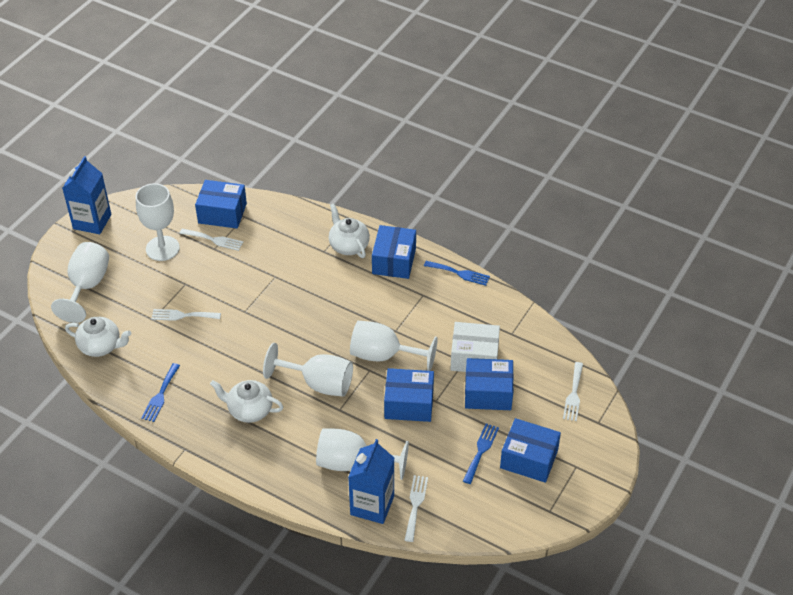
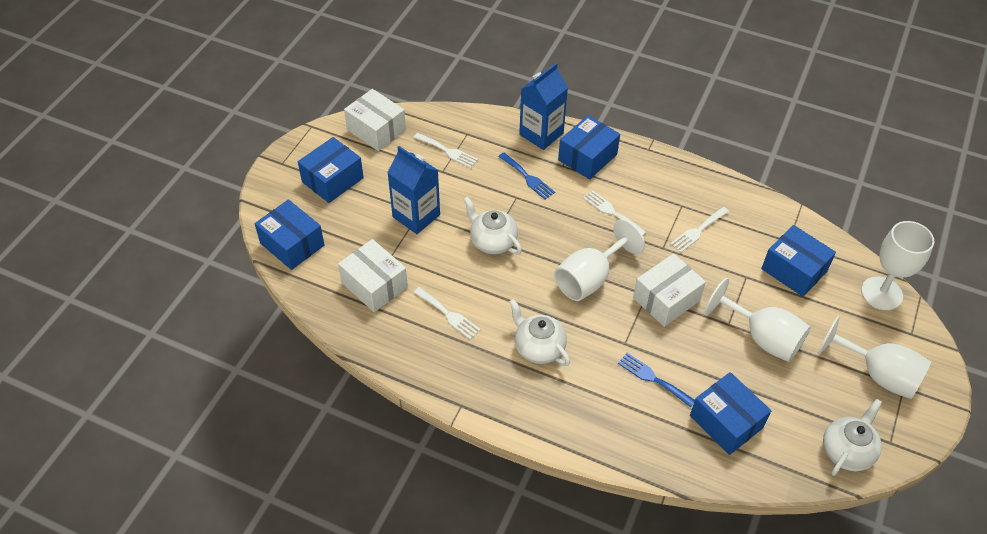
blue fork: [141,363,180,422] [424,261,490,286] [463,423,499,484] = 3 -> [498,153,555,199] [618,353,695,407] = 2
white box: [450,322,500,372] = 1 -> [338,239,408,312] [344,89,406,151] [633,253,706,327] = 3
white goblet: [51,242,109,323] [136,183,180,261] [263,343,353,397] [316,428,409,480] [350,321,438,371] = 5 -> [554,219,645,301] [705,278,811,362] [818,316,931,399] [861,221,934,310] = 4

